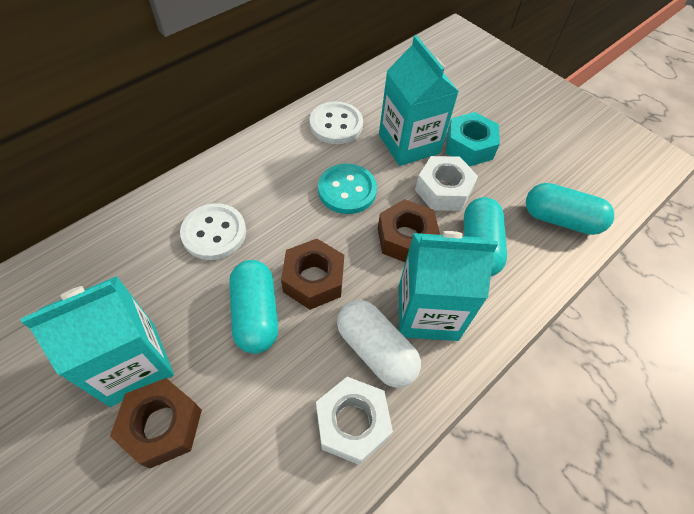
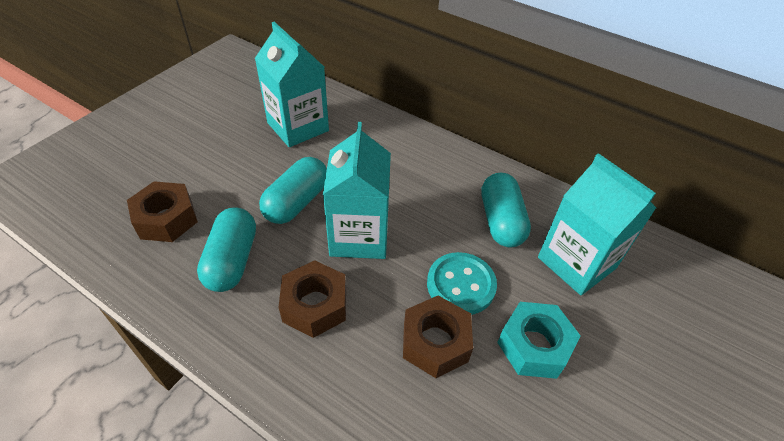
white button: [180,203,246,260] [310,101,363,144] = 2 -> none = 0
white capsule: [337,300,421,388] = 1 -> none = 0
white nut: [316,377,393,465] [415,156,478,211] = 2 -> none = 0

